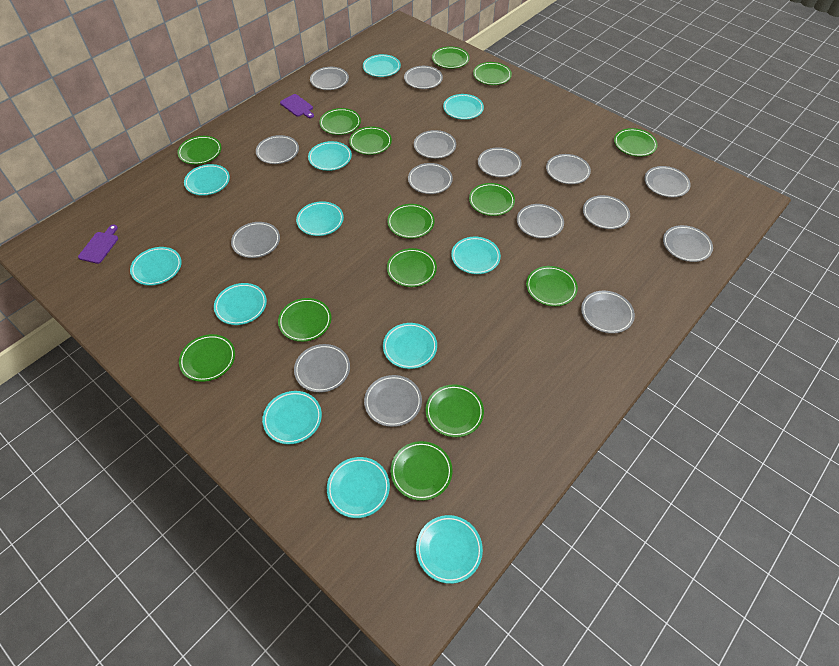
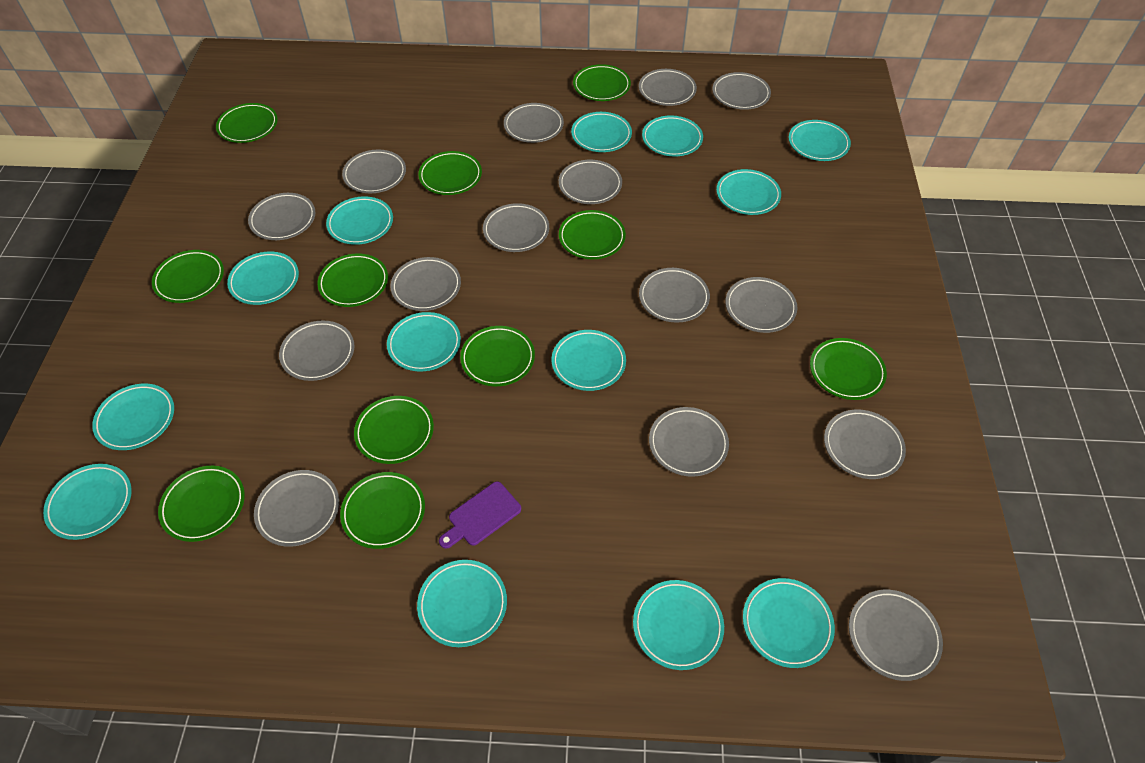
green plate: [177,136,222,165] [179,334,235,382] [278,298,331,342] [319,108,361,135] [349,126,392,155] [387,204,435,239] [387,248,437,287] [390,441,452,501] [425,385,484,437] [432,46,470,69] [469,183,515,216] [473,62,512,85] [526,266,578,306] [614,128,658,157] = 14 -> [152,250,224,303] [158,466,245,542] [216,103,278,143] [317,253,388,307] [340,472,425,549] [354,396,434,464] [418,151,482,195] [460,326,535,386] [559,210,626,259] [573,64,631,101] [810,338,887,400] = 11
purple cutting board: [78,225,118,264] [280,94,314,118] = 2 -> [439,481,521,549] = 1
turquoise plate: [130,247,182,286] [184,164,230,196] [214,283,267,325] [262,391,322,444] [296,201,344,236] [308,141,352,171] [327,457,390,518] [363,54,401,77] [383,323,437,369] [416,515,483,584] [443,94,484,120] [451,237,501,274] = 12 -> [43,464,132,540] [92,384,174,450] [227,252,299,305] [326,196,393,245] [387,312,461,372] [417,560,507,647] [552,330,626,391] [571,112,632,152] [633,580,724,670] [642,115,703,156] [716,169,781,215] [743,578,835,668] [789,120,851,161] = 13

